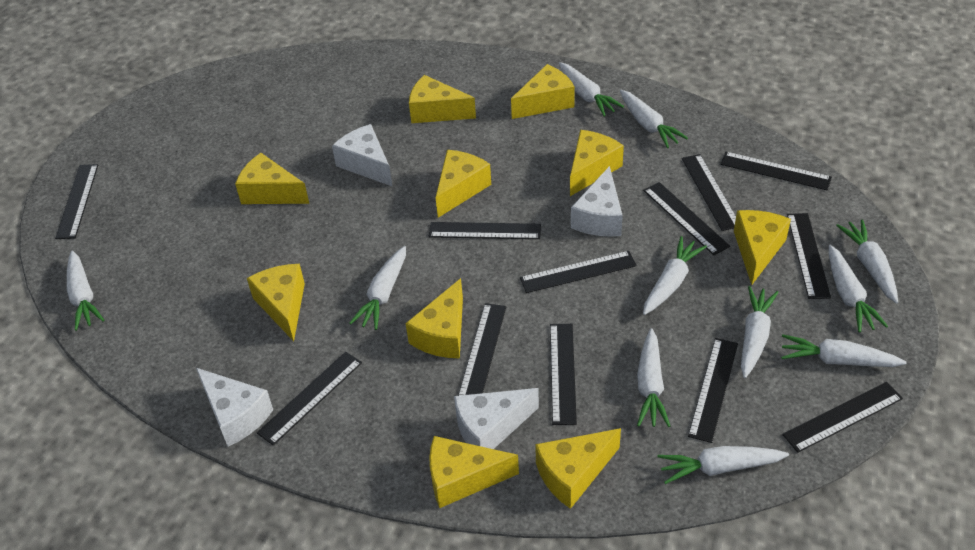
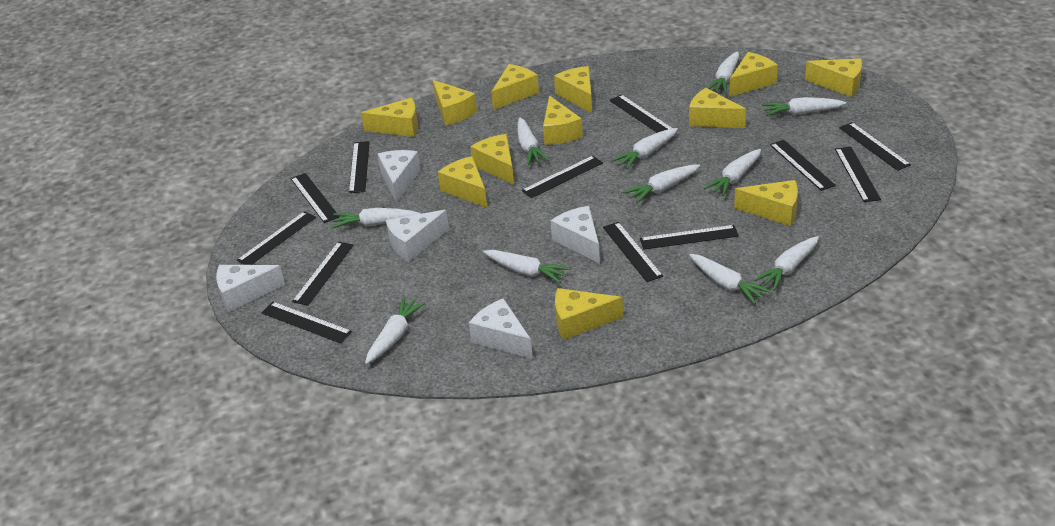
white cheese: [196,368,273,446] [332,124,393,187] [454,388,539,449] [571,166,623,236] = 4 -> [216,265,285,312] [377,150,421,203] [386,210,449,262] [469,298,533,359] [551,206,600,264] = 5
yellow cheese: [235,153,309,204] [247,264,305,341] [406,278,463,358] [409,75,476,123] [429,436,519,508] [435,150,491,218] [511,64,575,119] [535,428,621,509] [570,130,624,196] [734,210,791,285] = 10 -> [361,98,418,137] [433,80,477,126] [438,156,487,208] [470,134,514,185] [491,64,539,110] [543,95,583,145] [554,66,592,113] [555,288,623,340] [689,88,746,128] [729,52,778,97] [734,180,798,226] [805,59,862,97] = 12

